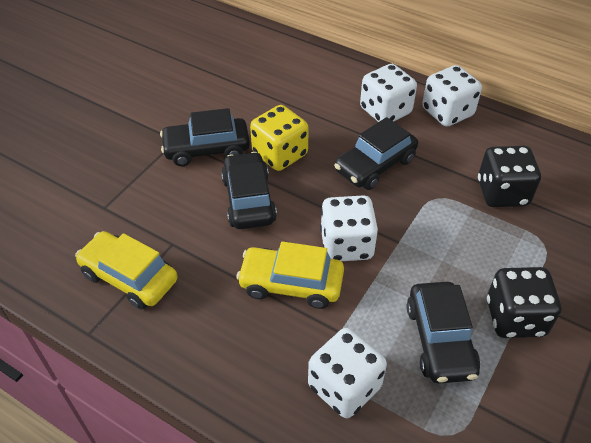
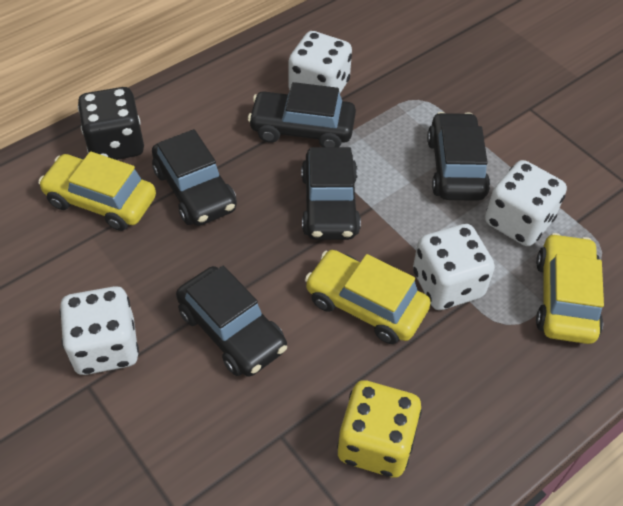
black car: [160,108,250,166] [221,152,277,229] [334,117,418,190] [407,282,480,384] = 4 -> [152,129,237,226] [176,266,287,377] [248,82,356,147] [301,147,361,240] [427,112,490,201] = 5
black dice: [478,146,541,207] [487,267,561,338] = 2 -> [78,87,144,160] = 1
yellow car: [75,231,177,309] [236,241,344,309] = 2 -> [38,151,156,231] [305,250,431,344] [536,233,604,344] = 3

